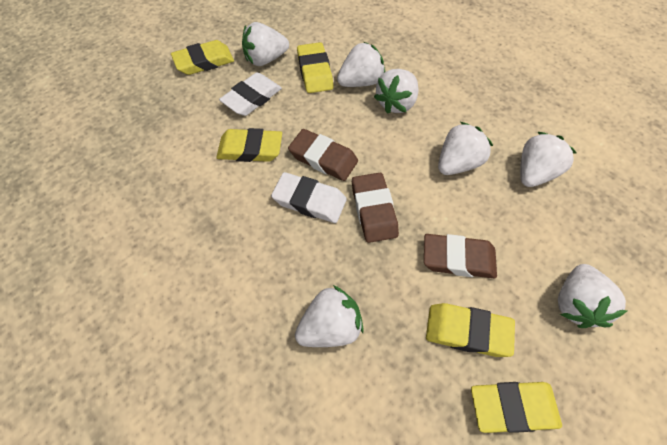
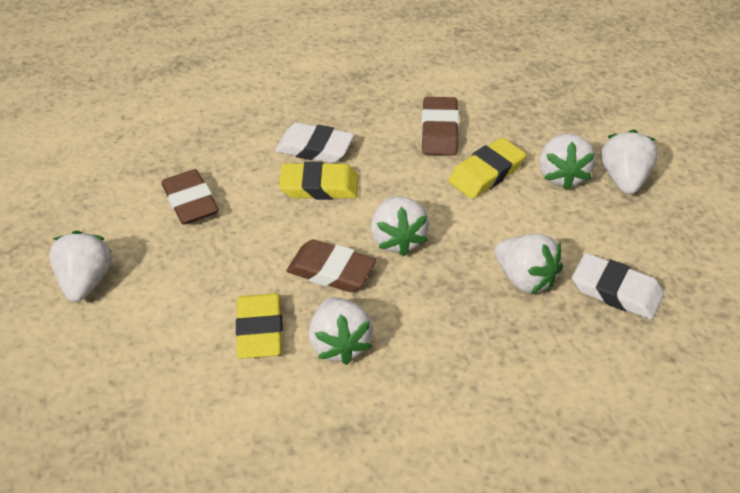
white strawberry: [242,22,289,66] [295,285,364,347] [337,42,385,87] [374,69,419,114] [438,122,493,175] [520,132,577,187] [558,264,627,328] = 7 -> [49,231,112,302] [309,297,373,365] [371,196,429,256] [495,234,563,294] [539,133,596,190] [601,129,658,194] = 6
yellow eraser: [171,40,234,75] [216,128,282,162] [297,42,334,93] [426,303,515,357] [471,382,562,433] = 5 -> [236,293,283,359] [279,162,359,200] [448,138,526,199] = 3

